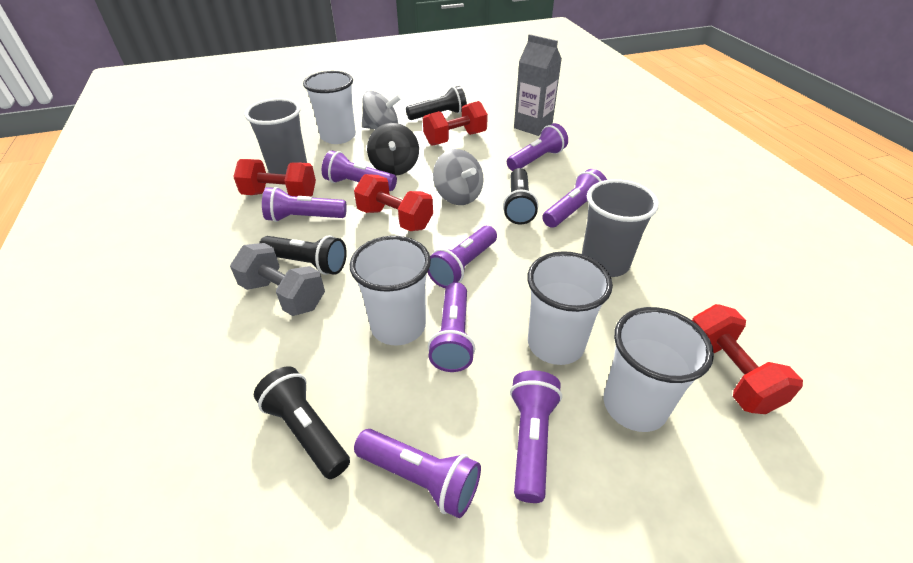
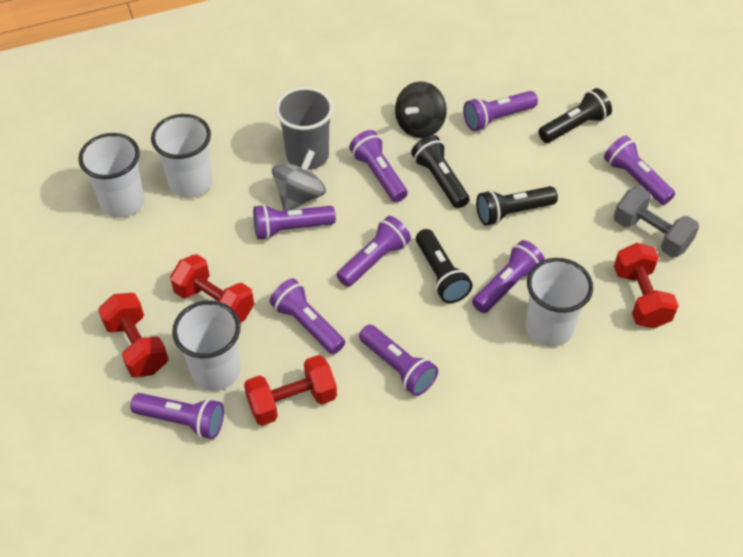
grey carton: [514,34,562,136] = 1 -> none = 0
grey cup: [244,98,307,174] [582,179,659,277] = 2 -> [275,87,334,170] = 1
grey spinning top: [362,91,401,129] [433,149,484,205] = 2 -> [272,150,326,210] = 1
purple flashlight: [262,187,347,222] [322,150,397,191] [354,429,481,518] [428,226,497,288] [428,282,475,372] [507,123,568,171] [510,370,562,503] [542,169,607,228] = 8 -> [130,393,224,439] [253,204,336,240] [269,279,345,355] [337,216,411,287] [349,130,408,202] [359,325,438,396] [463,91,538,131] [472,240,545,313] [604,136,675,205] = 9

